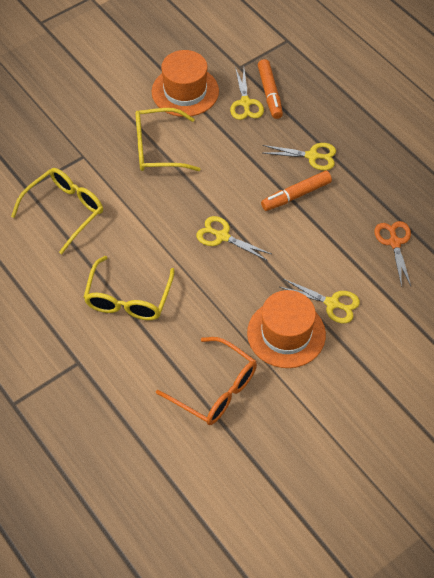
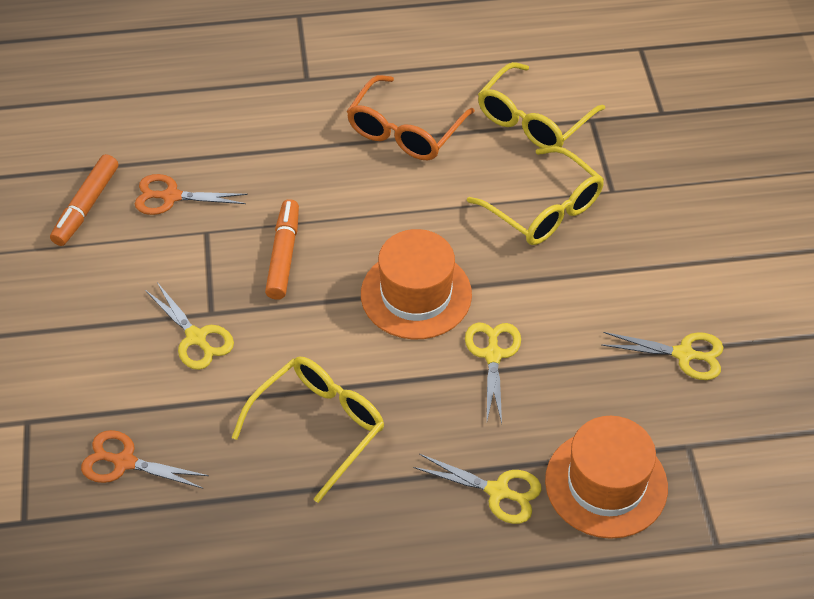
orange scissors: [374,221,411,287] = 1 -> [81,430,209,489] [135,174,248,215] = 2

